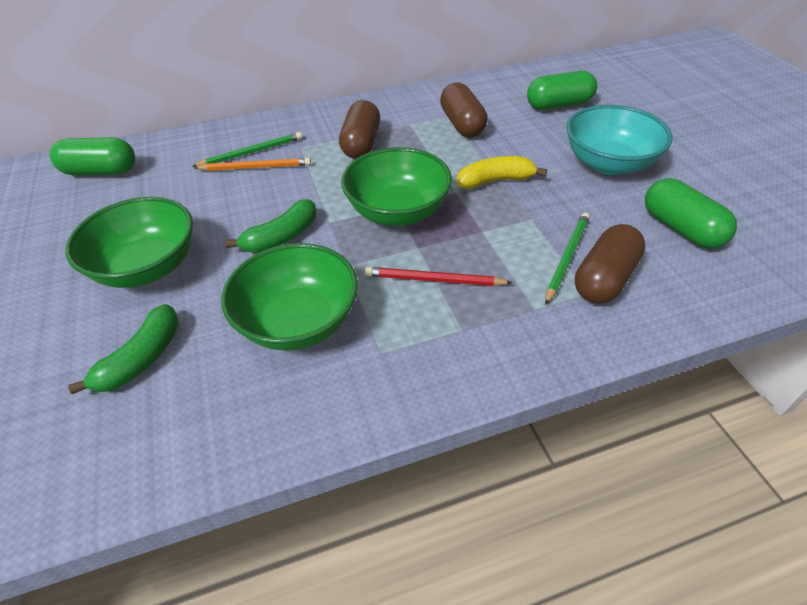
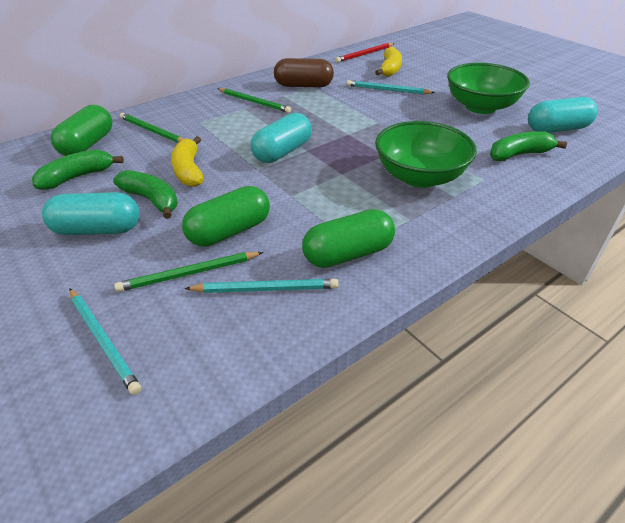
brown capsule: [339,100,380,159] [440,83,488,137] [575,224,646,304] = 3 -> [274,58,334,87] = 1
green banana: [68,304,179,394] [225,199,316,253] = 2 -> [32,149,124,190] [113,170,178,219] [490,131,567,161] = 3
green bowl: [65,197,193,288] [221,243,358,351] [341,147,452,226] = 3 -> [375,121,477,188] [447,63,530,114] = 2
green pencil: [192,132,302,167] [545,213,590,305] = 2 -> [114,252,263,292] [120,113,183,143] [218,88,291,113] = 3
orange pencil: [194,158,311,171] = 1 -> none = 0
turquoise bowl: [566,105,673,175] = 1 -> none = 0
turquoise capsule: none = 0 -> [42,192,140,235] [251,113,312,163] [528,97,598,133] = 3
turquoise pencil: none = 0 -> [70,289,141,395] [185,279,338,293] [347,80,435,94] = 3
yellow banana: [457,156,547,189] = 1 -> [171,136,203,187] [375,47,402,77] = 2

